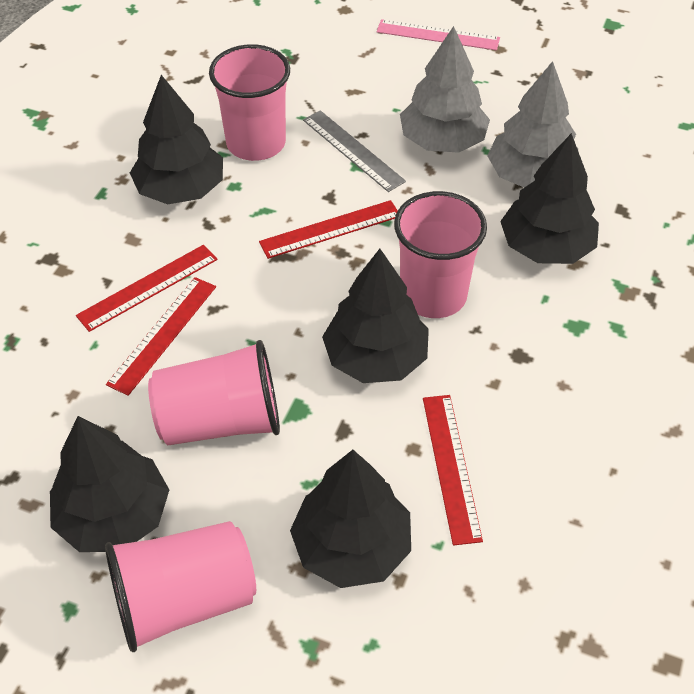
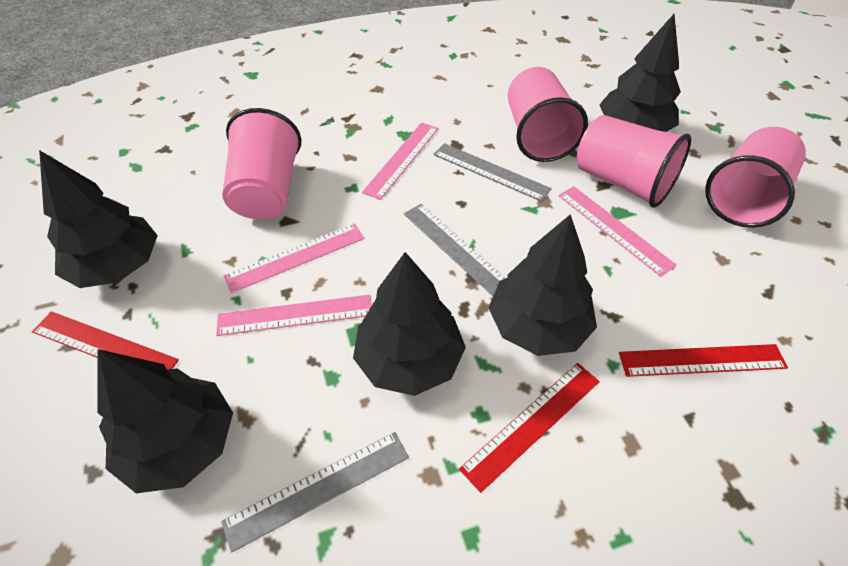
grey ruler: [303,110,406,192] = 1 -> [221,432,409,553] [404,204,505,296] [433,143,552,202] = 3
grey tree: [400,26,490,153] [487,61,578,187] = 2 -> none = 0
pink ruler: [377,19,500,51] = 1 -> [216,294,372,336] [223,224,365,293] [362,123,438,200] [558,186,677,277] = 4
red ruler: [76,245,218,332] [106,277,216,396] [259,200,398,259] [423,395,483,546] = 4 -> [32,311,179,370] [459,363,600,493] [619,344,788,377] = 3

